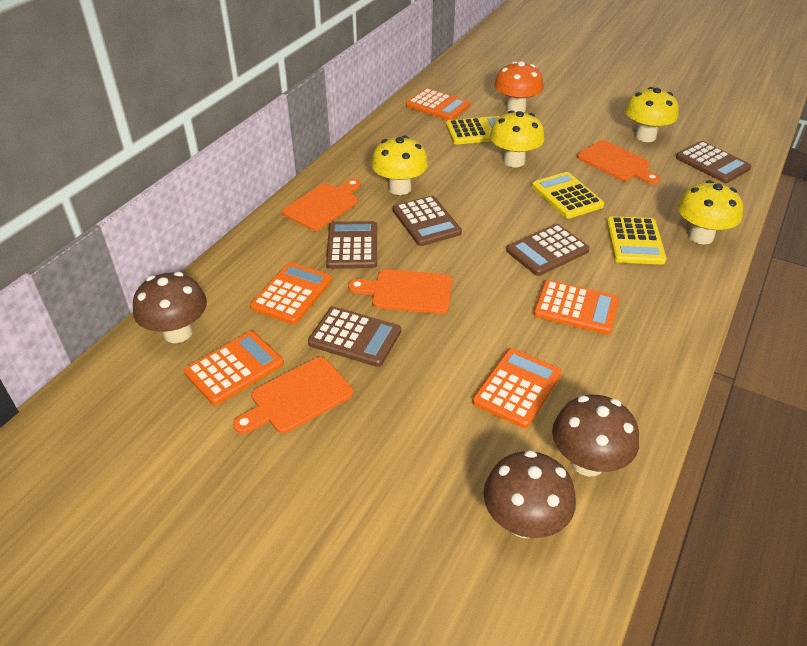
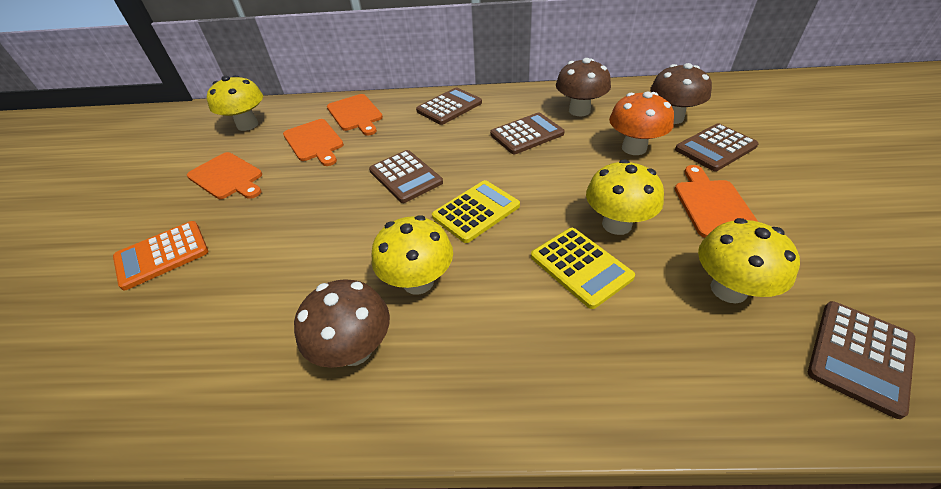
orange calculator: [184,331,284,405] [250,262,332,324] [406,88,470,120] [472,348,562,428] [534,280,619,335] = 5 -> [113,221,208,290] = 1
yellow calculator: [446,116,499,145] [532,172,605,219] [606,216,667,265] = 3 -> [432,180,520,243] [531,228,635,309] = 2

